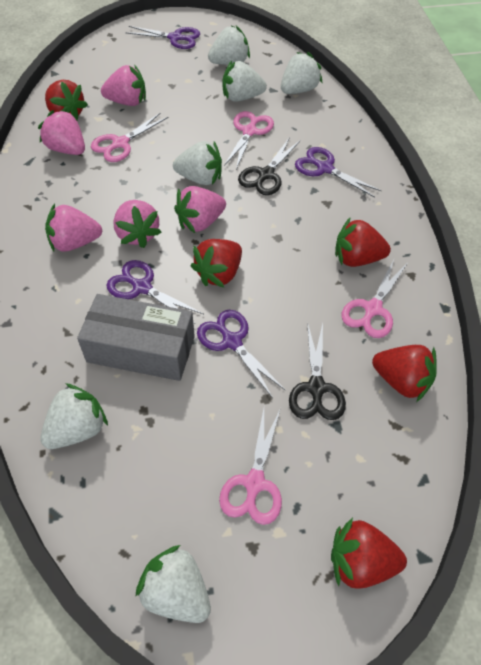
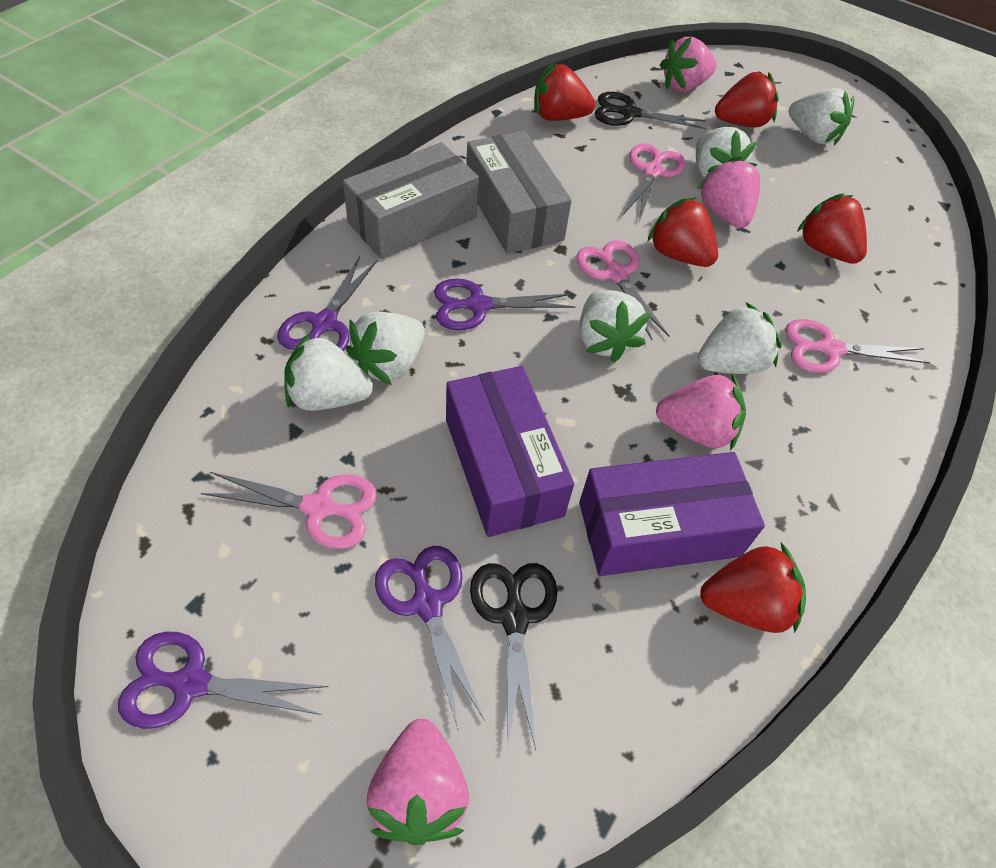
grey box: [77,294,195,381] = 1 -> [343,142,479,259] [466,131,572,254] = 2
pink strawberry: [38,109,85,155] [45,204,102,252] [101,65,146,106] [113,200,161,248] [174,186,226,233] = 5 -> [366,719,469,845] [656,374,746,451] [660,37,717,92] [697,156,760,228] = 4
purple box: none = 0 -> [446,366,574,537] [579,452,765,576] = 2

